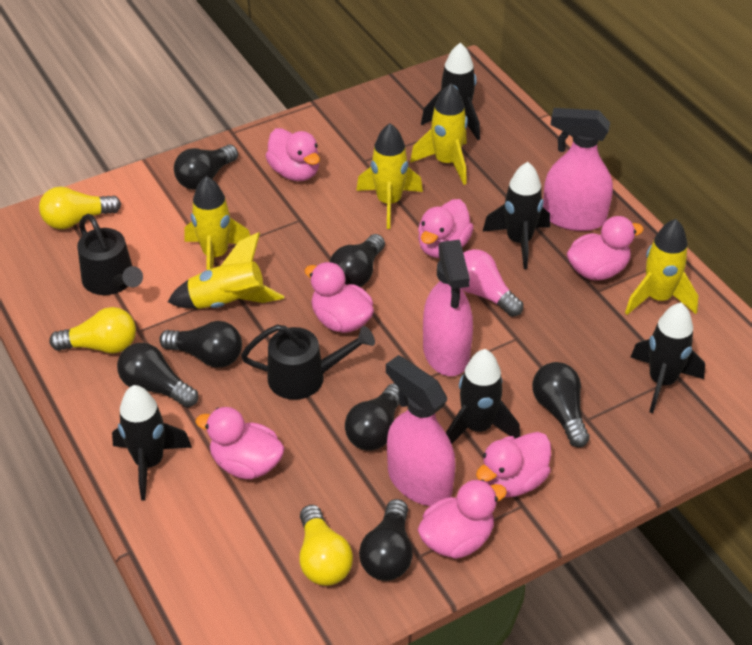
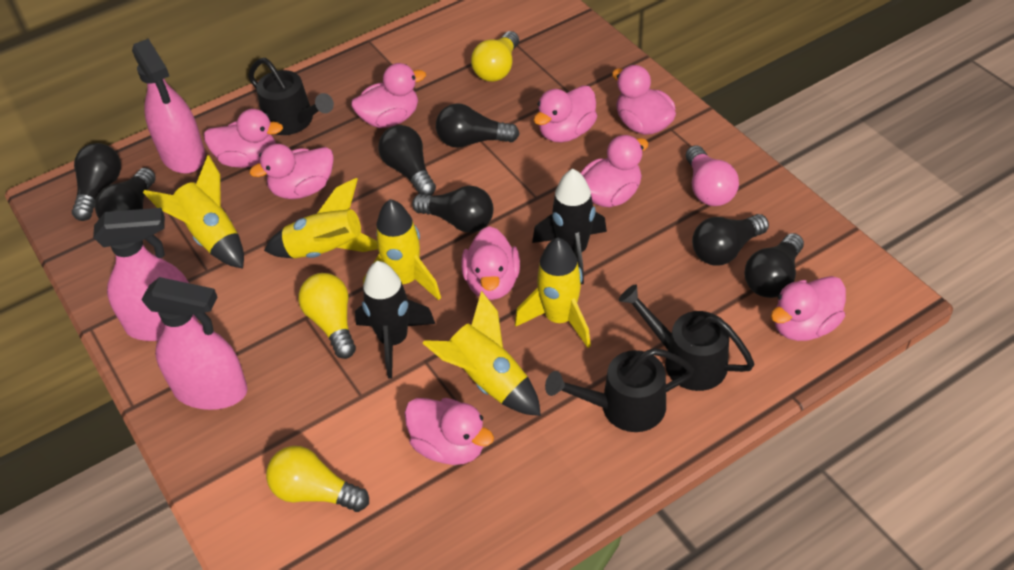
black rocket: [112,385,192,501] [421,43,480,140] [446,349,520,444] [482,162,550,269] [630,303,705,413] = 5 -> [355,261,435,379] [532,169,607,284] = 2
black watering can: [77,214,143,295] [241,325,375,400] = 2 -> [248,58,334,135] [545,348,694,432] [619,284,754,391] = 3
pink duck: [195,407,285,479] [265,128,320,181] [305,262,374,333] [418,199,474,258] [418,480,507,559] [476,432,551,497] [567,216,644,280] = 7 -> [204,109,283,168] [250,144,334,199] [351,63,426,128] [404,398,494,465] [461,226,520,300] [534,86,597,142] [581,135,648,207] [612,65,676,135] [771,276,846,341] = 9

